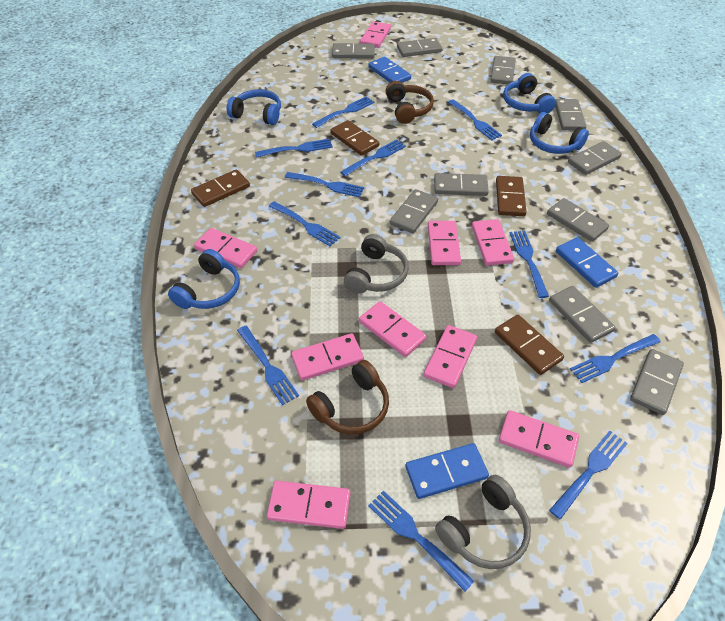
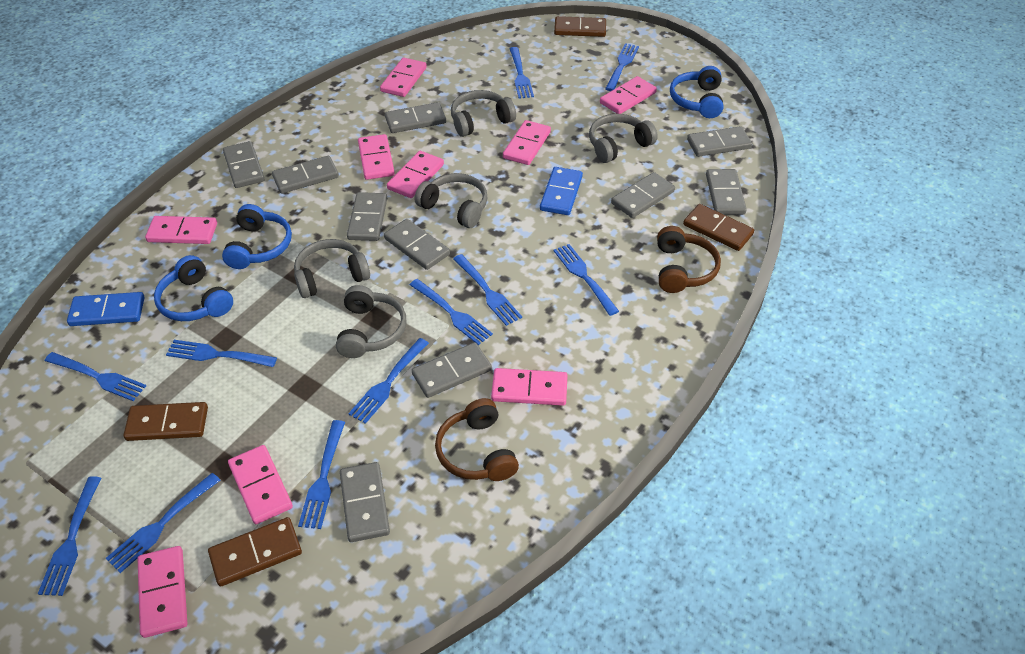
blue domino: [368,57,411,83] [406,443,489,499] [556,237,618,288] = 3 -> [67,292,145,326] [540,167,583,215] = 2
blue headphones: [168,249,240,309] [227,89,281,125] [503,73,556,114] [530,112,589,154] = 4 -> [154,255,233,321] [222,204,292,269] [670,66,723,118] = 3
grey headphones: [344,234,409,293] [435,475,531,569] = 2 -> [294,239,370,298] [336,285,406,358] [415,173,488,228] [451,90,516,137] [589,114,658,163] = 5

